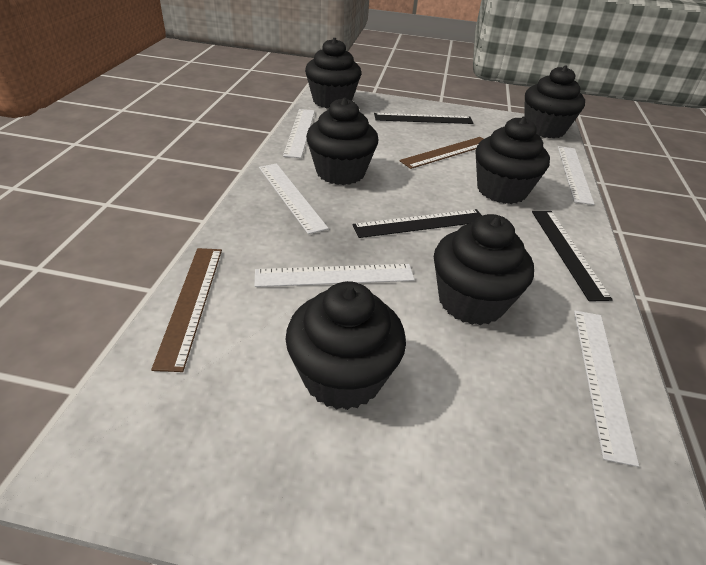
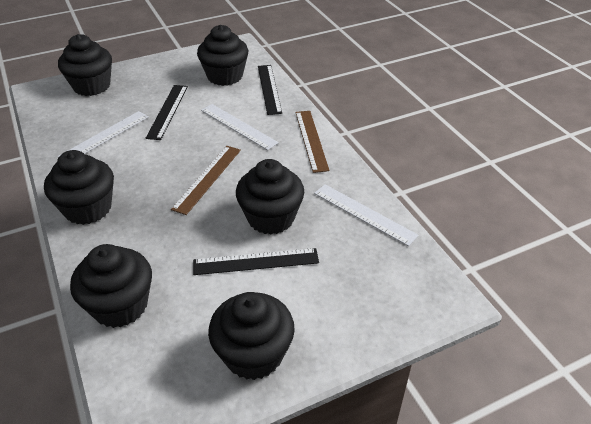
white ruler: [255,264,415,287] [259,164,329,234] [283,109,315,158] [558,146,594,205] [574,311,639,467] = 5 -> [58,111,149,158] [201,104,279,150] [314,184,419,246] = 3

